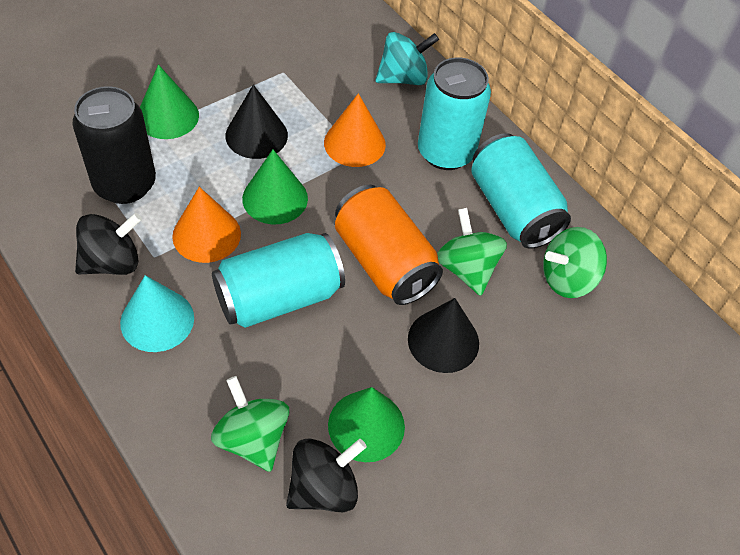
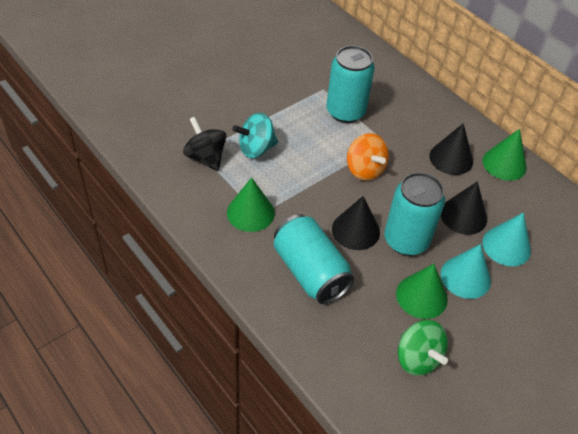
black can: [72,86,156,204] = 1 -> none = 0
black cone: [226,84,288,159] [408,298,479,373] = 2 -> [332,196,380,250] [429,123,473,175] [441,181,487,235] = 3
black spinning top: [75,213,142,275] [286,438,367,513] = 2 -> [183,117,226,171] = 1
green spinning top: [211,376,289,472] [437,208,507,296] [543,227,607,298] = 3 -> [398,320,448,376] = 1
orange can: [335,185,443,305] = 1 -> none = 0
orange cone: [172,187,241,263] [324,93,386,167] = 2 -> none = 0
orange spinning top: none = 0 -> [347,133,389,181] = 1
turquoise cone: [120,275,194,352] = 1 -> [441,244,491,299] [482,212,531,266] = 2

